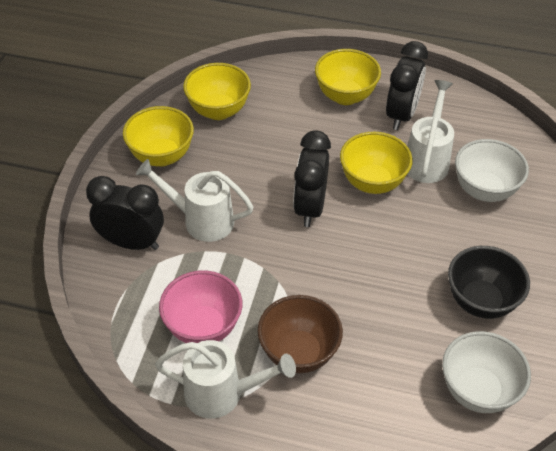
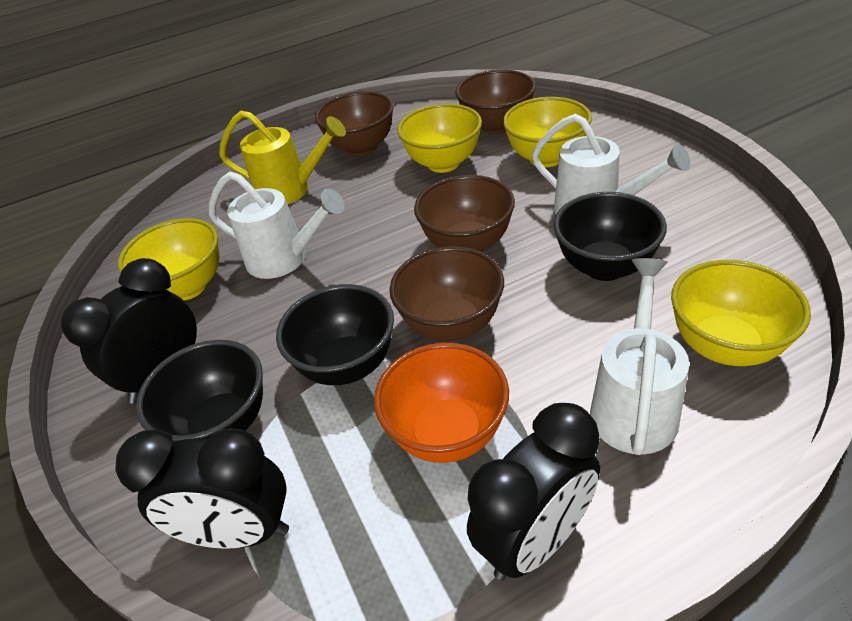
black bowl: [448,246,530,319] = 1 -> [136,340,263,442] [276,284,394,385] [554,192,667,281] = 3
brown bowl: [257,295,343,373] = 1 -> [315,91,394,156] [389,246,504,341] [414,175,515,252] [456,69,536,134] = 4
orange bowl: none = 0 -> [374,343,509,463] = 1
pink bowl: [159,270,242,343] = 1 -> none = 0
white bowl: [442,331,531,413] [455,139,529,202] = 2 -> none = 0
yellow watering can: none = 0 -> [219,111,346,205] = 1

